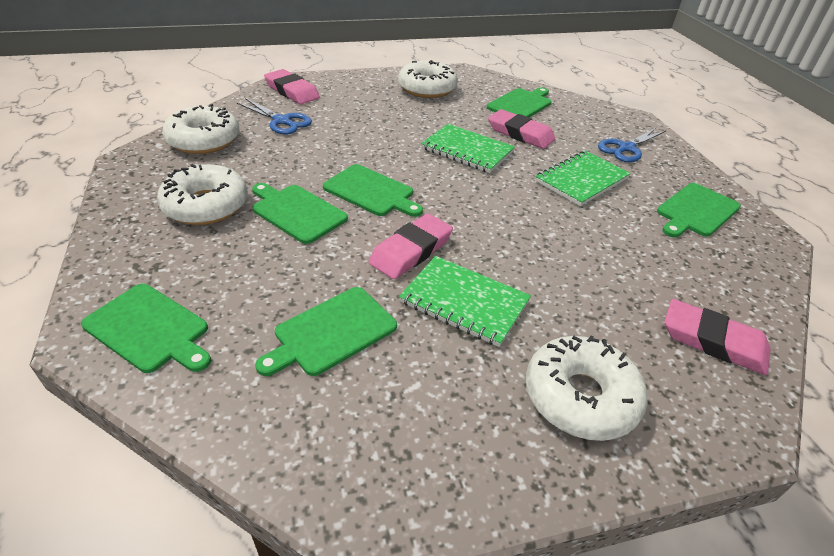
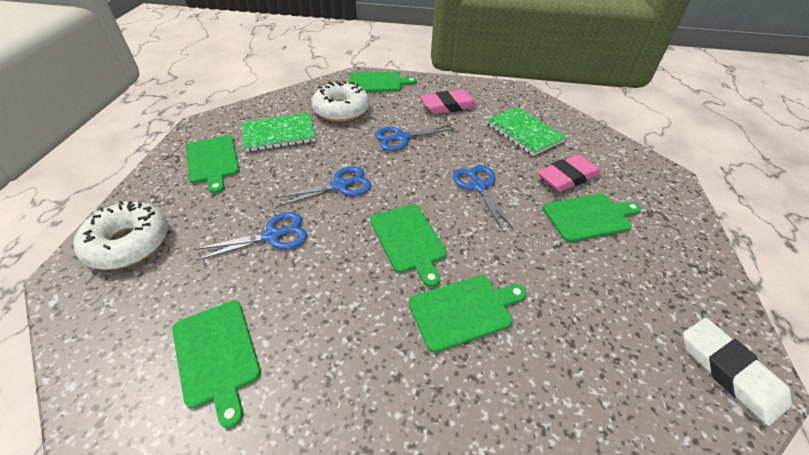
blue scissors: [237,98,312,135] [598,128,666,162] = 2 -> [194,212,307,261] [274,166,372,207] [375,124,456,151] [453,165,514,231] = 4
green notebook: [399,256,531,347] [421,124,515,173] [535,151,631,206] = 3 -> [242,113,316,152] [486,107,566,156] = 2
pink eraser: [264,69,320,104] [369,213,453,279] [488,109,555,149] [665,299,771,375] = 4 -> [421,90,478,114] [537,154,601,192] = 2
white donut: [157,164,248,225] [162,104,240,154] [398,60,458,98] [526,335,648,441] = 4 -> [73,201,168,270] [312,81,370,122] = 2
white eraser: none = 0 -> [683,318,792,426] = 1

